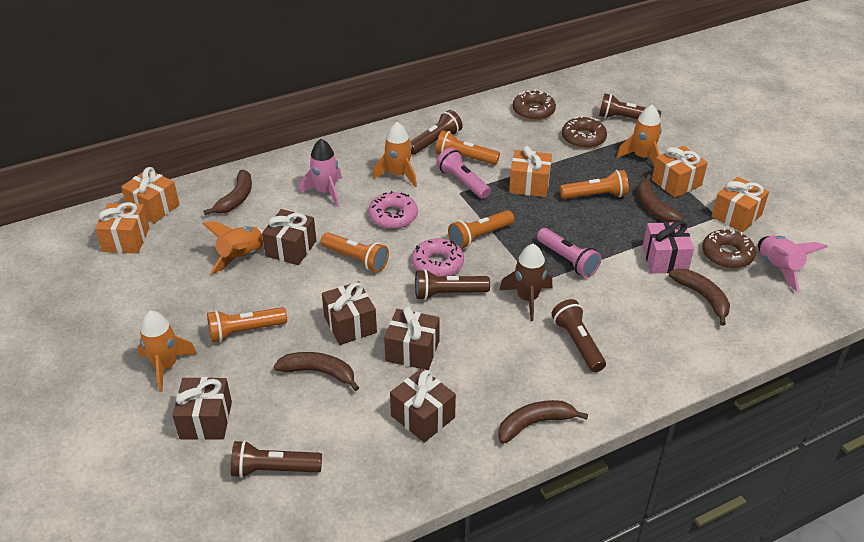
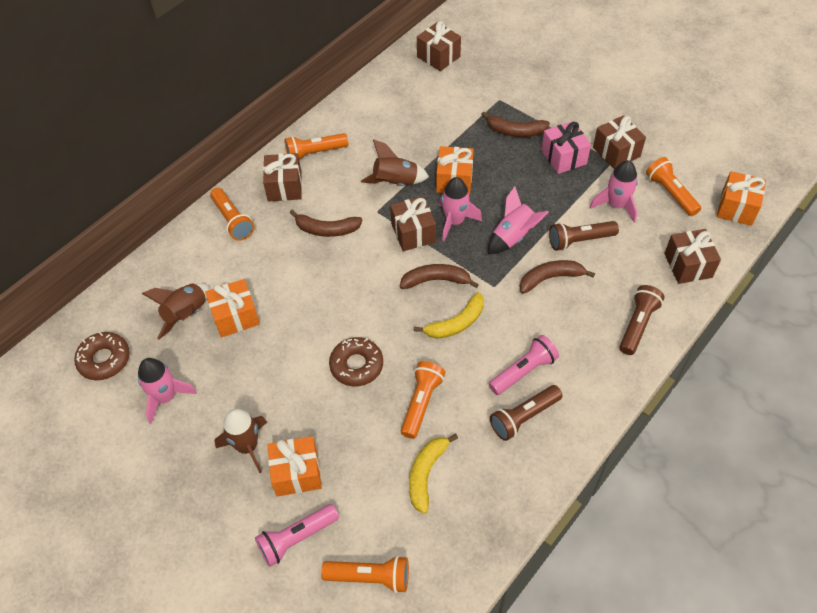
brown banana: [203,170,252,215] [274,352,359,391] [498,400,588,444] [637,174,683,222] [669,269,730,326] = 5 -> [290,210,363,237] [400,264,479,289] [481,112,550,137] [520,260,595,294] = 4
brown donut: [513,89,556,120] [562,116,607,149] [702,228,756,269] = 3 -> [74,332,130,380] [329,337,383,386] = 2
brown flashlight: [231,440,322,478] [410,110,463,154] [415,269,490,300] [551,299,606,372] [599,94,661,119] = 5 -> [490,385,563,441] [549,221,619,251] [619,285,664,355] = 3
brown rocket: [500,244,552,321] = 1 -> [142,283,209,339] [215,409,267,473] [361,139,429,186] = 3
orange gift: [95,202,149,253] [121,167,180,223] [509,146,552,197] [652,146,708,197] [712,177,769,232] = 5 -> [205,279,260,337] [268,436,322,496] [436,146,474,195] [717,171,766,226] = 4
orange rocket: [138,311,197,392] [202,221,264,274] [373,122,417,188] [617,105,662,165] = 4 -> none = 0
pink donut: [368,191,418,229] [412,238,464,276] = 2 -> none = 0
pink rocket: [299,139,342,207] [758,235,828,292] = 2 -> [138,358,197,424] [439,177,482,241] [488,186,549,254] [590,160,638,223] = 4
yellow banana: none = 0 -> [409,434,458,514] [414,292,484,339] = 2

